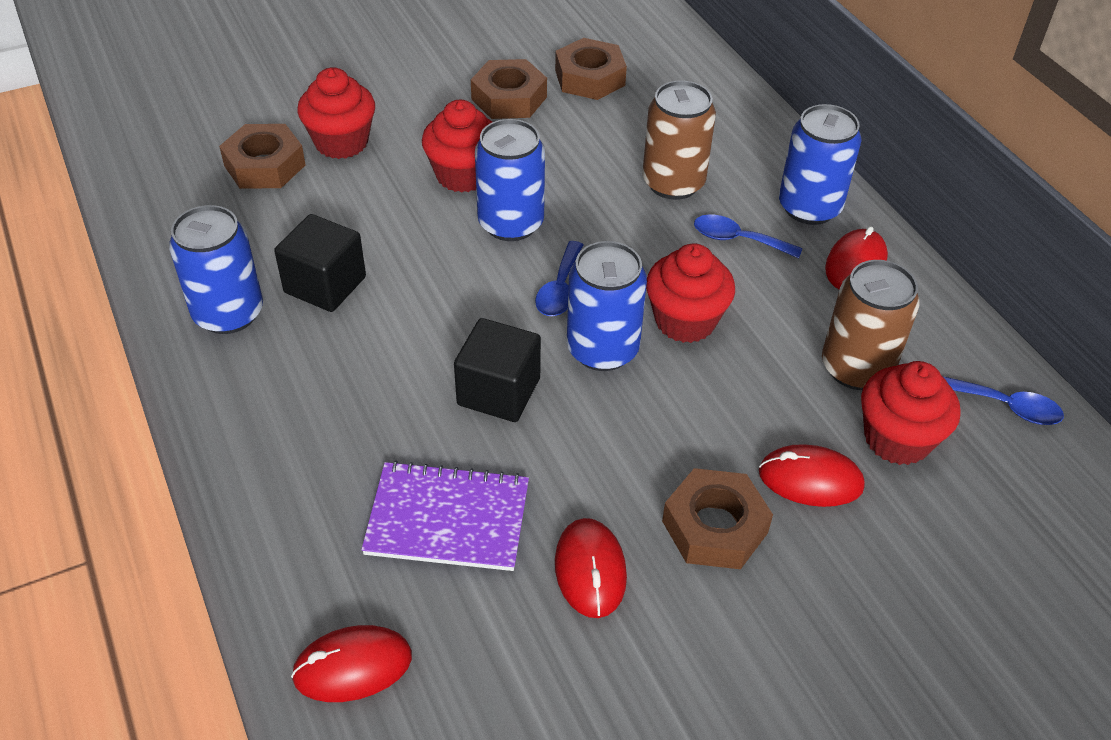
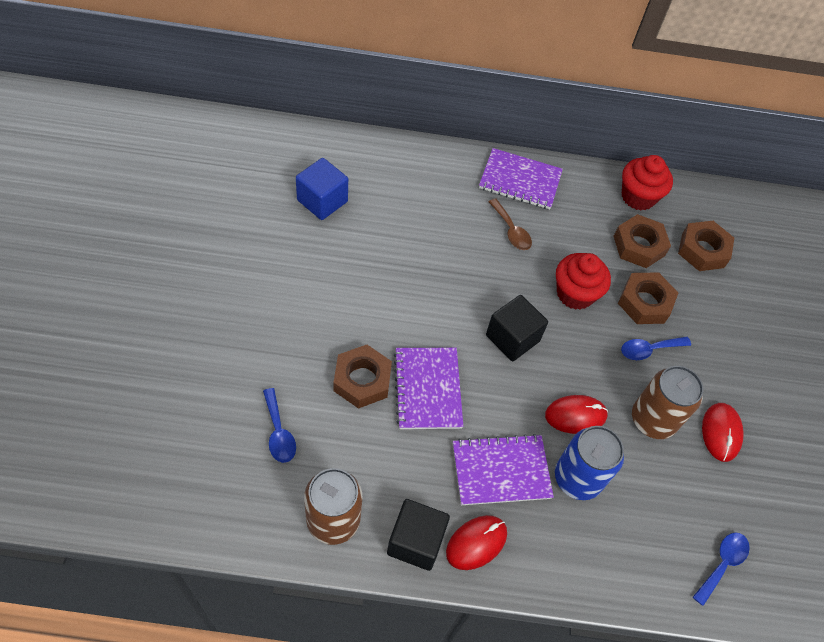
blue can: [169,205,263,334] [475,119,545,241] [567,241,647,371] [779,104,862,225] = 4 -> [555,426,624,500] = 1
blue cube: none = 0 -> [296,158,348,220] = 1
brown spoon: none = 0 -> [489,198,532,250] = 1
purple notebook: [361,461,529,571] = 1 -> [394,348,463,429] [453,434,554,505] [479,148,563,209] = 3
red cupcake: [297,67,375,159] [422,100,492,193] [646,243,735,343] [861,361,961,465] = 4 -> [556,253,611,310] [622,155,673,210] = 2
red mouse: [291,625,412,702] [555,518,627,618] [759,444,865,507] [825,226,888,290] = 4 -> [446,515,507,570] [545,395,608,434] [702,403,744,462] = 3

